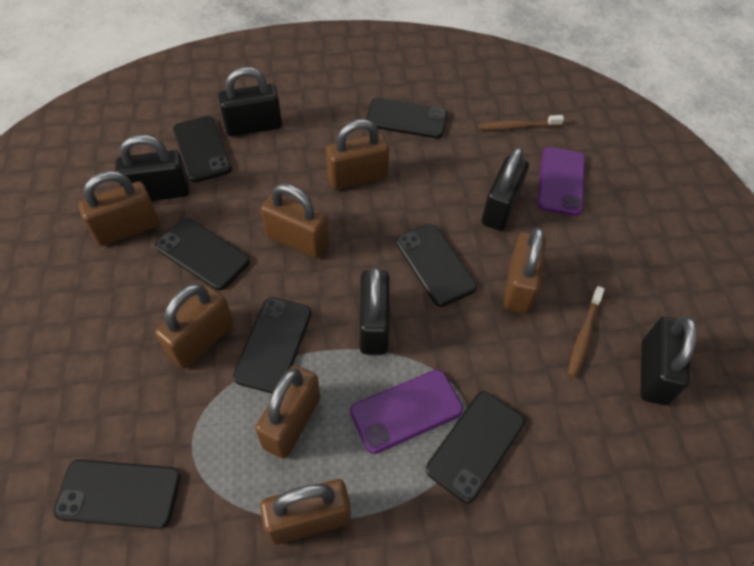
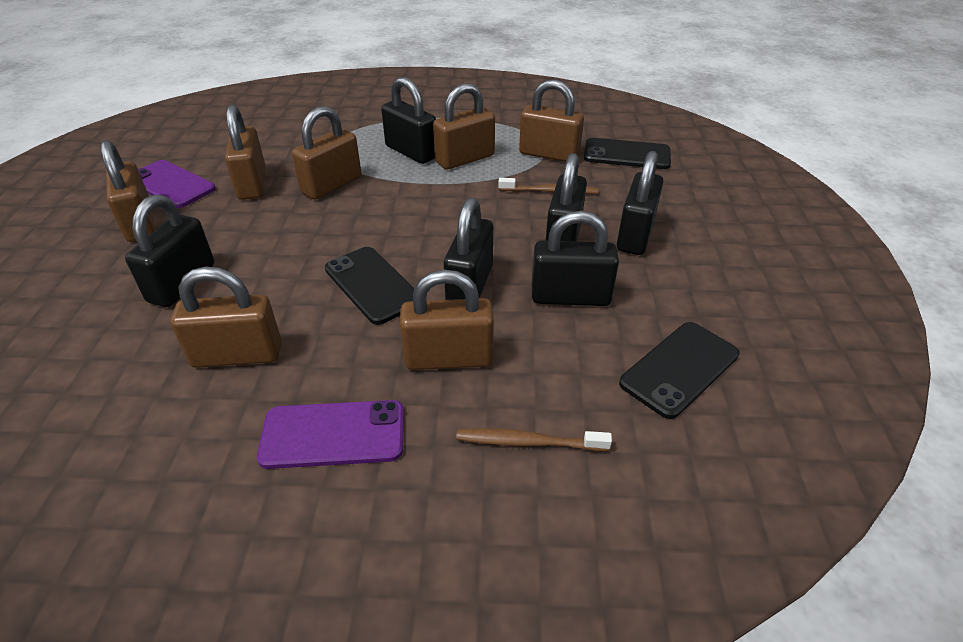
black padlock: [115,135,189,201] [218,67,282,136] [360,267,390,355] [482,147,529,231] [641,316,697,405] = 5 -> [125,195,214,307] [381,77,436,164] [444,197,493,300] [532,211,619,306] [546,153,587,241] [617,151,663,255] = 6
black phone: [53,460,181,529] [155,218,250,290] [173,116,232,182] [233,297,312,394] [366,98,448,139] [396,224,477,307] [426,391,525,503] = 7 -> [325,247,414,325] [584,138,671,169] [619,322,740,419] = 3

